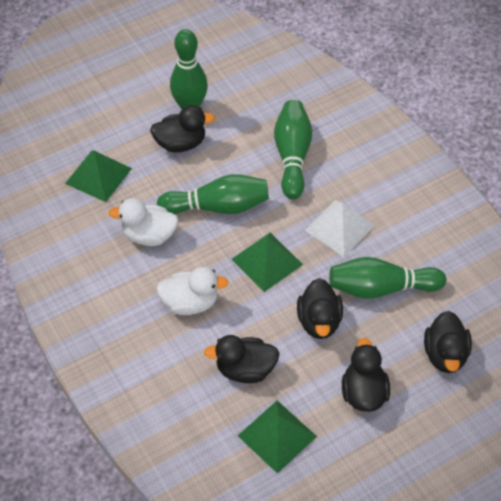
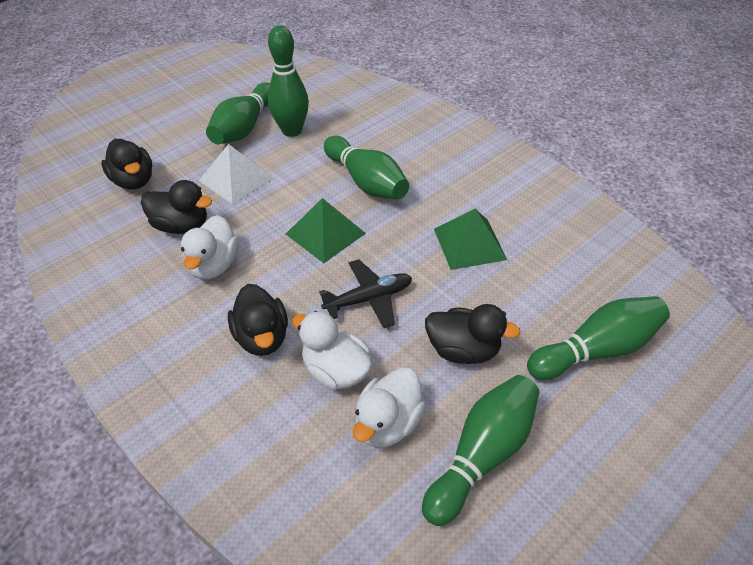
black duck: [150,105,215,153] [204,335,280,383] [297,278,343,339] [342,338,390,412] [424,311,472,373] = 5 -> [101,139,152,190] [141,180,212,234] [228,284,288,356] [425,304,521,364] = 4
black plane: none = 0 -> [319,259,412,328] = 1
green bowling pin: [157,174,269,214] [170,29,208,109] [274,100,312,199] [329,257,446,299] = 4 -> [206,82,270,144] [268,26,309,137] [324,136,409,200] [422,375,539,526] [527,296,670,380] = 5
green pyramid: [65,150,132,202] [232,233,303,292] [238,401,317,474] = 3 -> [286,198,366,263] [434,209,507,270] = 2
white duck: [109,198,178,246] [156,267,229,315] = 2 -> [181,215,239,279] [292,311,372,390] [353,367,425,448] = 3

